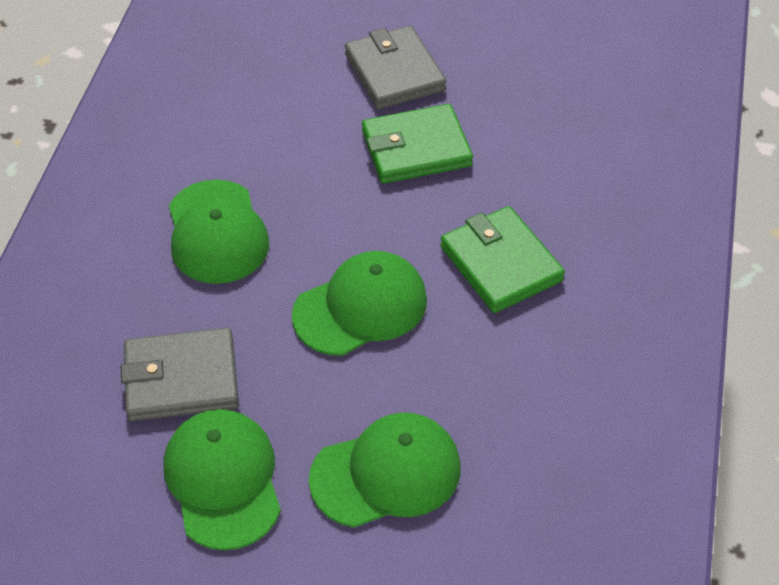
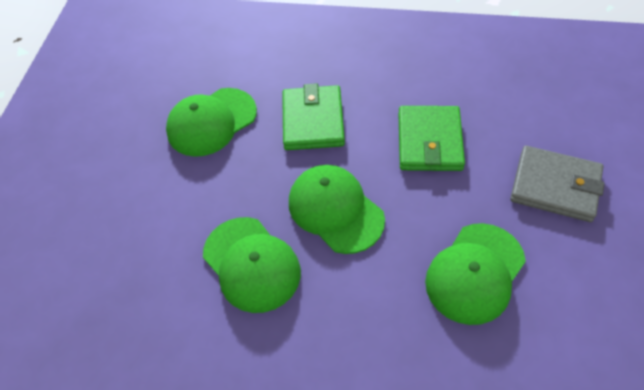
grey wallet: [121,328,239,421] [345,26,446,109] = 2 -> [510,146,605,222] = 1

